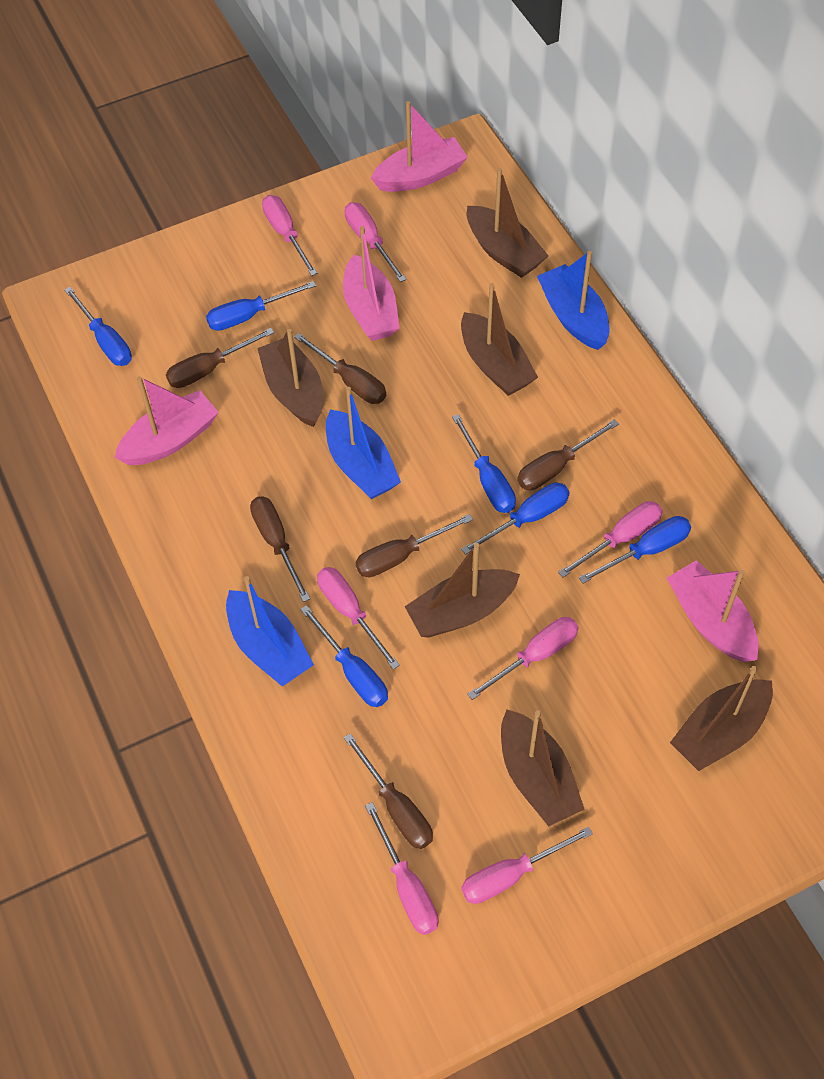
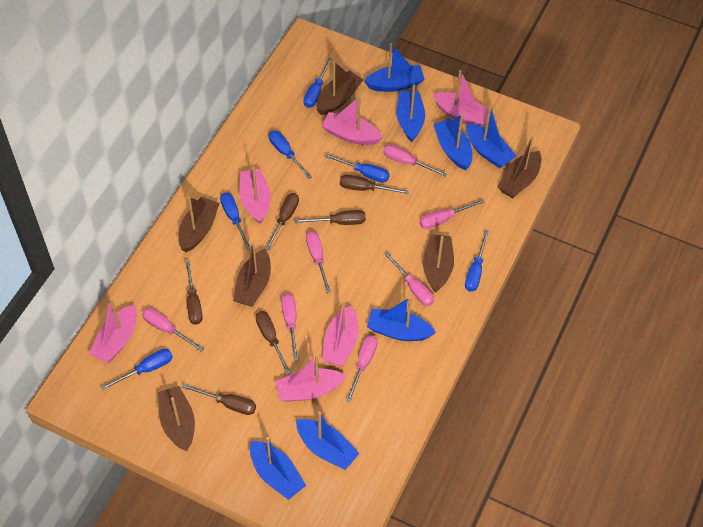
blue boat: [226,576,314,687] [326,387,401,499] [537,251,610,350] = 3 -> [250,437,306,500] [296,411,360,470] [364,43,425,92] [367,297,436,341] [397,84,425,142] [433,114,472,170] [466,106,516,168] = 7
pink boat: [114,376,219,465] [343,226,400,341] [371,101,468,192] [667,560,759,662] = 4 -> [89,298,137,363] [240,167,271,224] [275,354,346,402] [322,96,383,145] [322,300,359,366] [433,70,488,126] = 6

